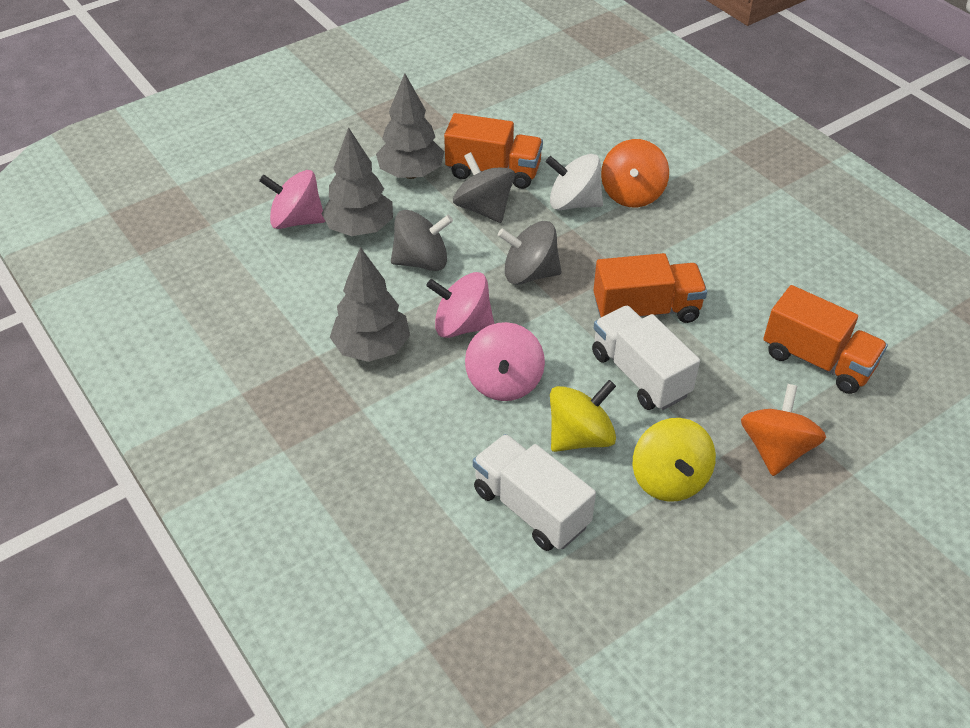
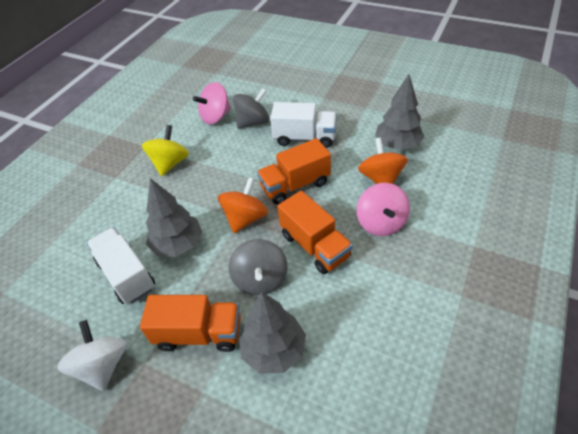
grey spinning top: [391,210,453,271] [453,152,515,223] [498,221,562,285] = 3 -> [229,239,288,296] [233,88,270,129] = 2
pink spinning top: [259,170,326,229] [426,272,494,338] [465,322,545,401] = 3 -> [193,82,231,125] [357,183,410,236] = 2
yellow spinning top: [550,380,616,452] [633,418,716,502] = 2 -> [142,125,189,176] = 1

